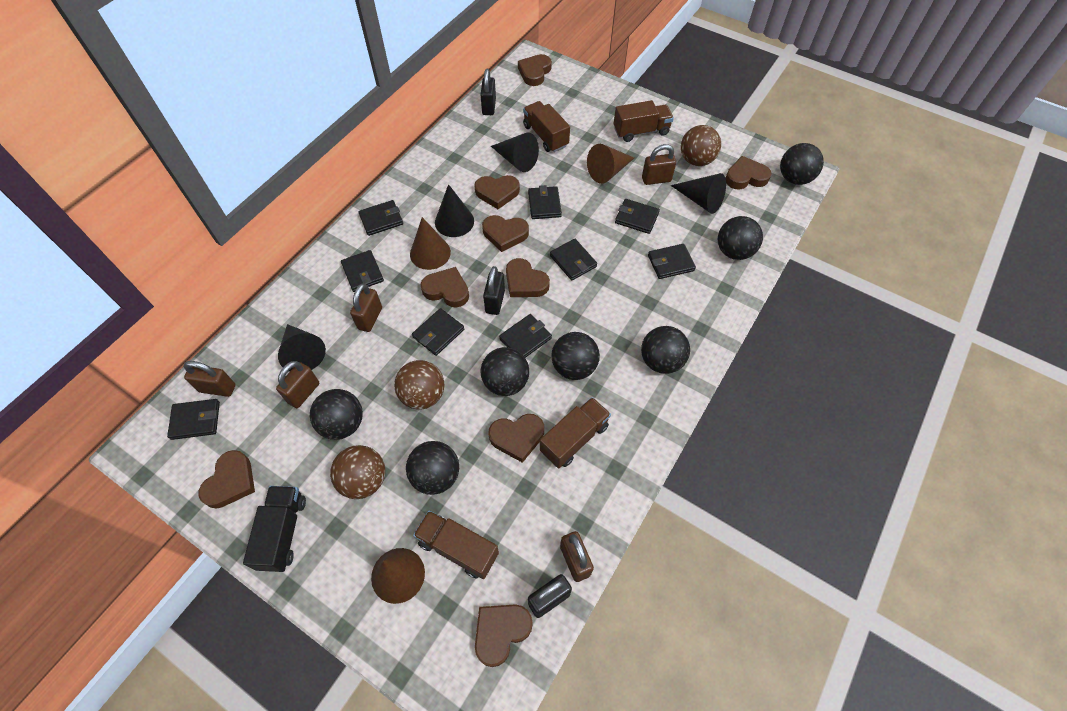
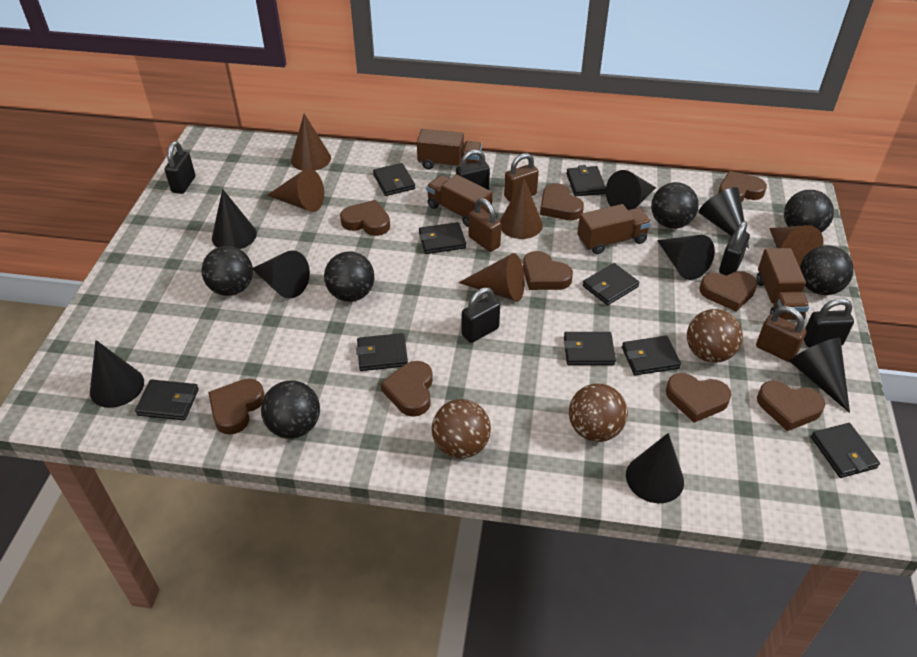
black ball: [310,389,363,440] [406,441,459,495] [481,347,529,396] [551,332,600,380] [641,326,690,374] [718,216,763,260] [780,143,824,185] = 7 -> [201,246,253,296] [261,380,320,439] [324,251,374,302] [651,182,699,229] [784,190,834,233] [800,246,854,295] = 6
black cone: [278,324,326,372] [435,184,474,237] [491,133,539,172] [671,173,726,214] = 4 -> [90,340,144,408] [212,189,257,249] [253,250,310,299] [606,170,656,210] [626,433,684,503] [657,235,715,280] [699,187,749,248] [790,338,850,413] = 8
black padlock: [480,69,496,115] [483,266,505,315] [528,574,572,618] = 3 -> [165,141,195,194] [456,150,490,190] [462,287,500,343] [719,221,750,275] [804,298,854,347] = 5
black truck: [243,486,306,572] = 1 -> none = 0
brown cone: [371,548,425,604] [410,217,451,270] [587,144,634,184] = 3 -> [267,168,324,212] [291,114,331,171] [458,253,525,301] [500,178,543,239] [769,225,823,267] = 5
brown padlock: [183,361,236,397] [276,361,319,408] [350,283,382,332] [560,531,594,582] [642,144,676,185] = 5 -> [469,198,501,252] [504,153,539,202] [756,306,806,362] = 3

